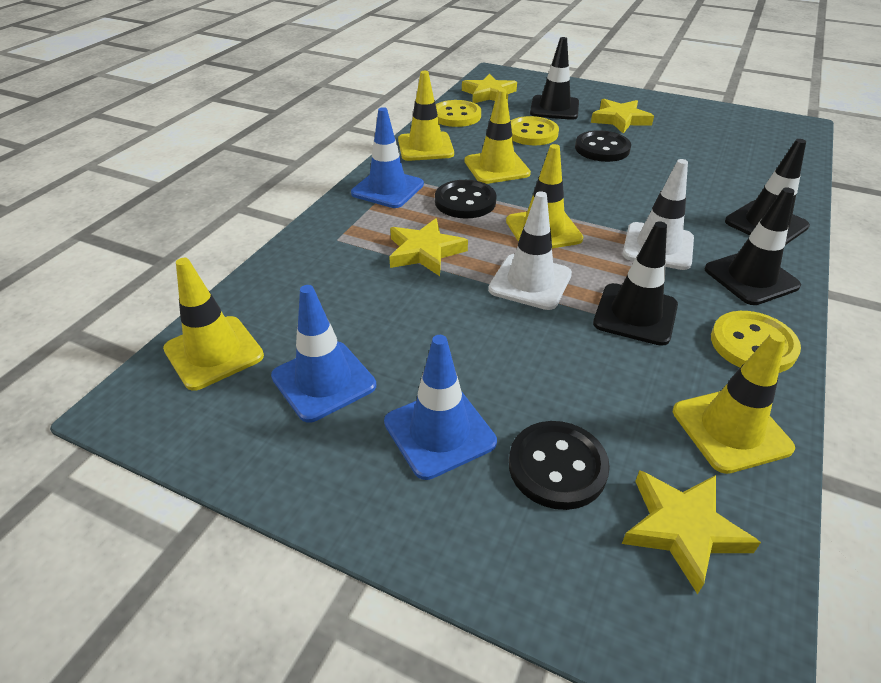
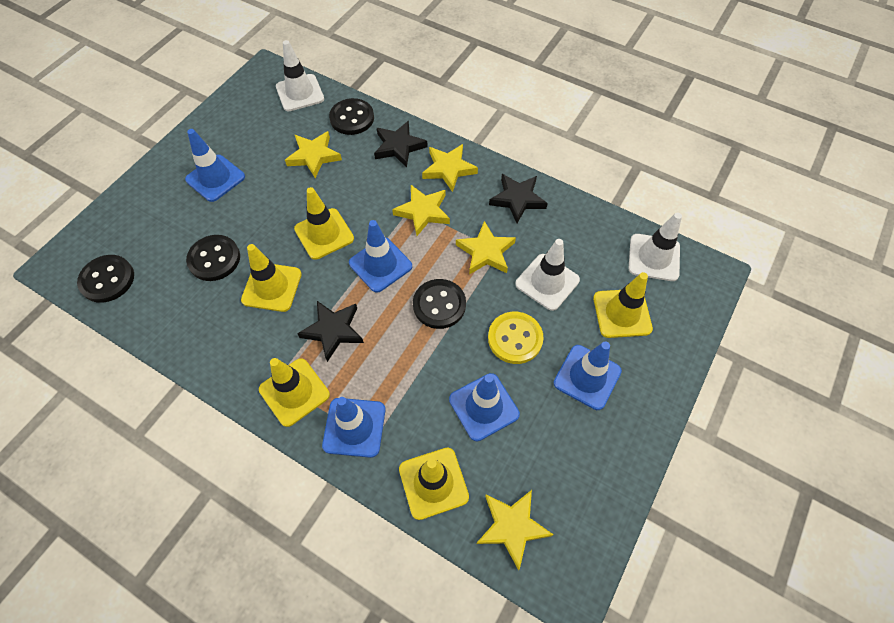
black button: [435,180,497,219] [509,421,610,510] [575,130,631,162] = 3 -> [77,255,134,303] [186,235,240,281] [329,98,374,135] [413,279,466,329] = 4
black star: none = 0 -> [297,301,364,362] [374,121,428,168] [489,174,548,223] = 3
black traffic cone: [530,37,579,120] [593,221,678,346] [704,188,801,305] [725,139,810,245] = 4 -> none = 0
blue traffic cone: [271,285,376,423] [351,107,424,208] [384,335,497,480] = 3 -> [185,129,245,202] [322,397,386,458] [349,220,412,293] [449,373,520,441] [553,342,622,410] = 5
white traffic cone: [488,191,572,310] [623,159,694,270] = 2 -> [276,40,324,111] [515,239,580,311] [629,212,682,281] = 3
yellow button: [436,100,481,127] [511,116,559,145] [711,311,801,373] = 3 -> [488,312,544,364] = 1
yellow star: [389,218,468,276] [462,74,517,103] [591,99,654,134] [622,470,761,594] = 4 -> [285,131,342,178] [392,185,450,236] [422,144,478,192] [456,221,516,275] [476,490,554,570] = 5

